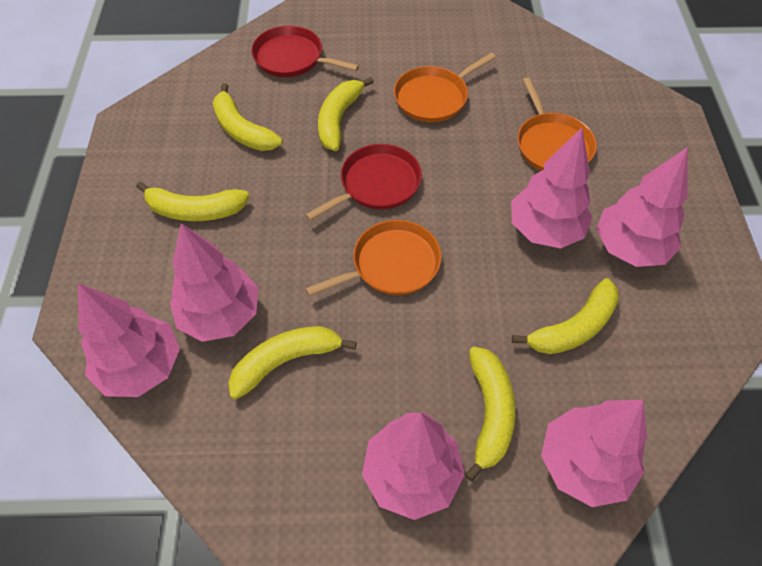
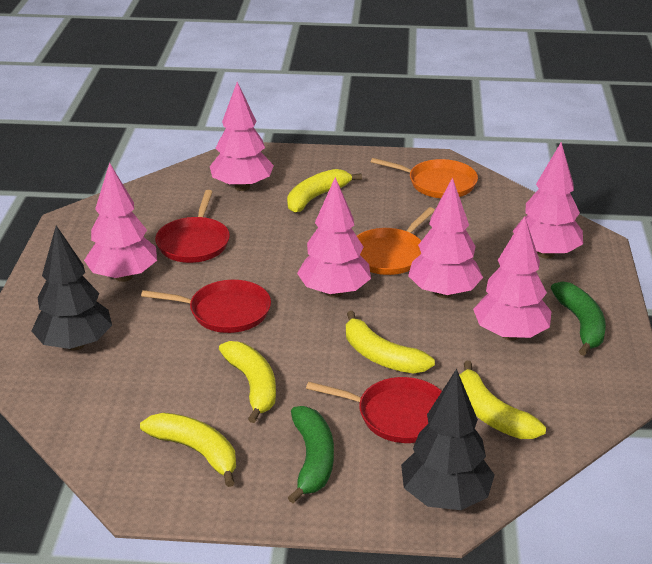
black tree: none = 0 -> [32,225,112,350] [401,369,495,510] = 2
green banana: none = 0 -> [288,406,334,504] [551,281,606,356] = 2
orange pan: [305,220,442,296] [394,52,496,122] [517,78,597,171] = 3 -> [357,207,435,275] [371,158,478,198] = 2
red pan: [251,26,359,77] [305,144,422,221] = 2 -> [141,280,271,333] [155,190,230,263] [306,377,442,443] = 3
yellow banana: [136,182,249,221] [213,83,283,151] [228,326,357,399] [318,77,374,151] [465,347,515,482] [512,278,619,354] = 6 -> [140,413,236,487] [219,341,276,423] [287,169,362,213] [346,311,435,373] [459,361,546,439] = 5

